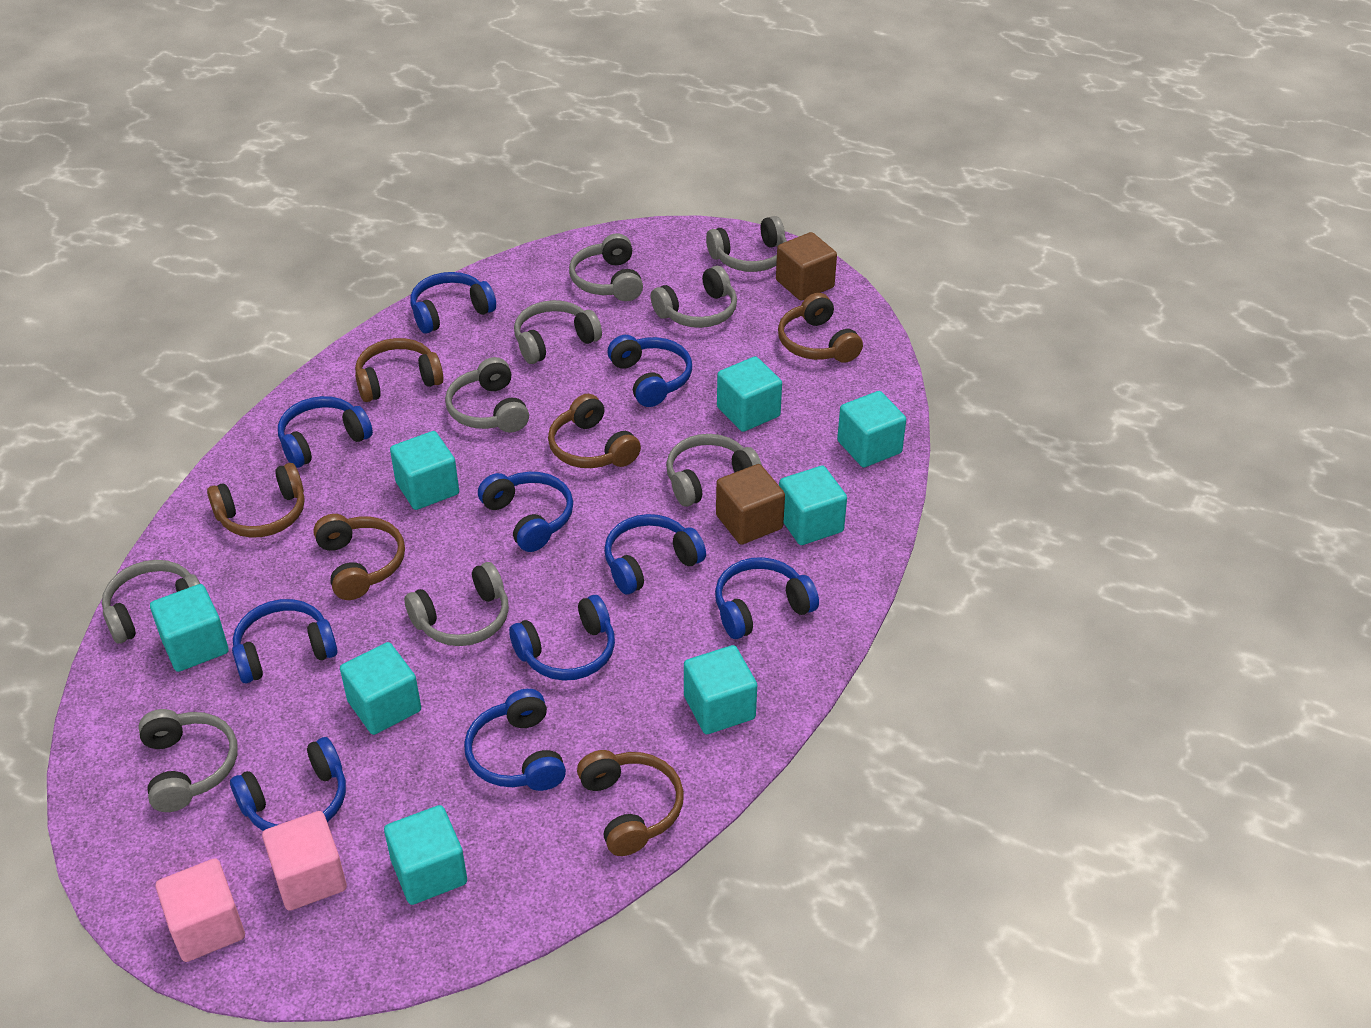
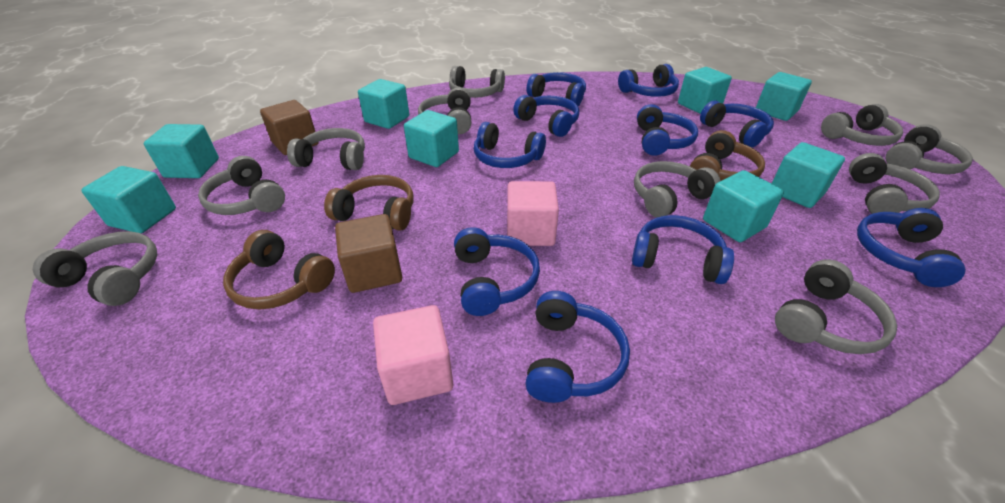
brown headphones: [207,463,305,538] [313,514,405,600] [355,338,443,402] [548,394,641,468] [577,750,684,856] [778,293,863,363] = 6 -> [223,230,335,309] [324,175,413,231] [690,130,765,181] = 3
grey headphones: [102,560,200,644] [138,709,238,812] [404,562,509,646] [445,357,529,433] [514,300,602,364] [569,233,643,301] [650,266,737,328] [666,434,762,507] [706,216,787,272] = 9 -> [33,231,157,306] [198,156,285,215] [287,128,365,170] [418,87,471,134] [449,66,505,98] [634,161,721,217] [775,259,897,354] [821,104,903,146] [849,153,940,214] [886,124,973,174] = 10

